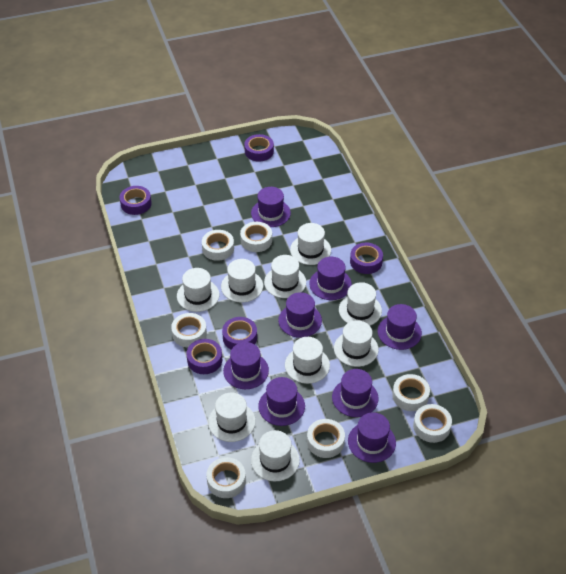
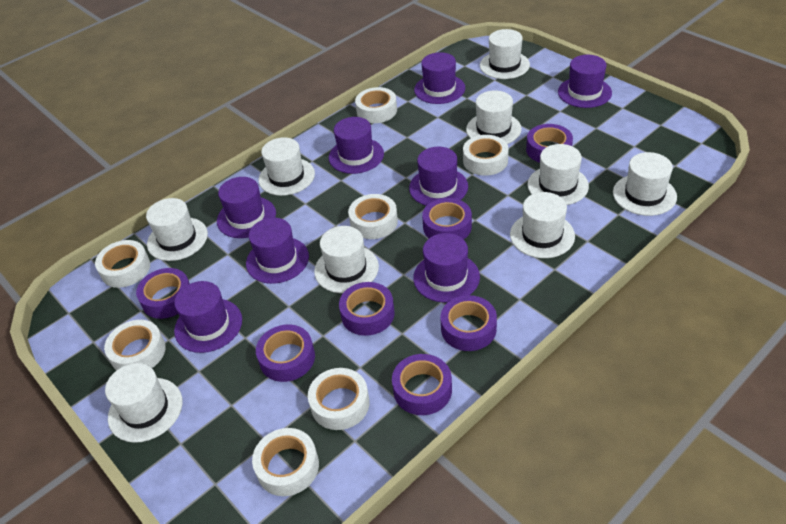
purple tape: [120,186,152,215] [186,339,222,374] [222,317,257,350] [244,134,274,162] [350,243,383,274] = 5 -> [136,268,190,319] [256,325,315,382] [339,282,395,336] [392,354,452,415] [422,198,472,239] [440,295,497,351] [526,124,573,163] = 7

